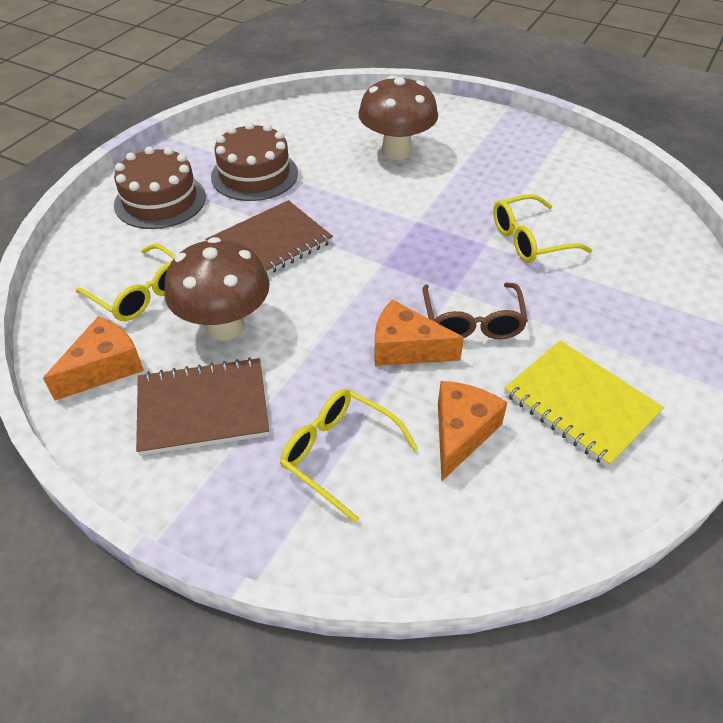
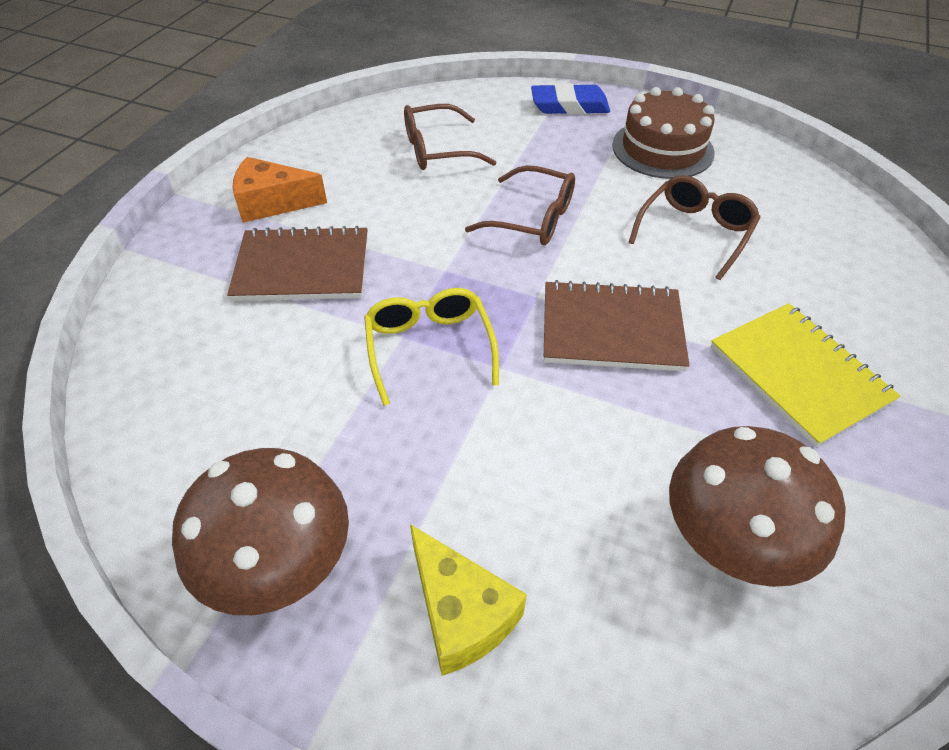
blue eraser: none = 0 -> [531,83,610,114] = 1
brown cake: [114,146,206,229] [211,122,298,201] = 2 -> [612,87,715,179] = 1
brown glasses: [422,283,528,339] = 1 -> [404,104,497,170] [465,165,575,245] [628,175,761,280] = 3
orange cheese: [43,316,144,401] [374,299,464,366] [438,381,508,482] = 3 -> [232,157,327,223] = 1
yellow cheese: none = 0 -> [410,524,527,676] = 1
yellow glasses: [75,244,176,321] [280,389,419,523] [493,194,592,263] = 3 -> [364,288,499,406] = 1

